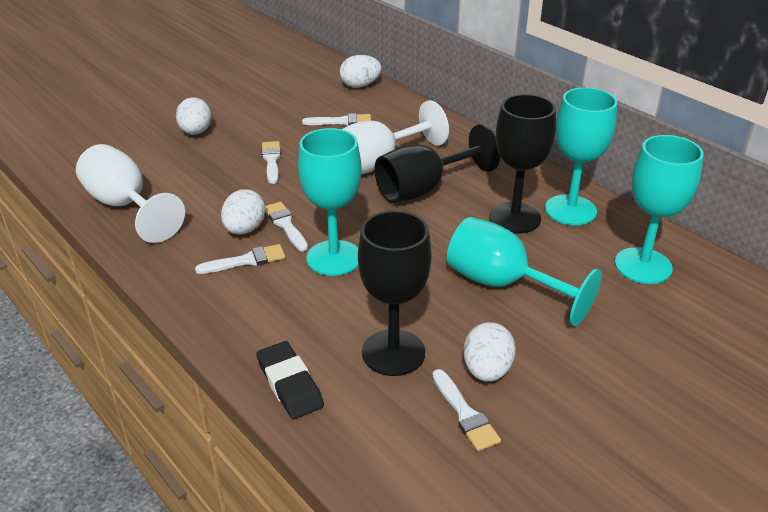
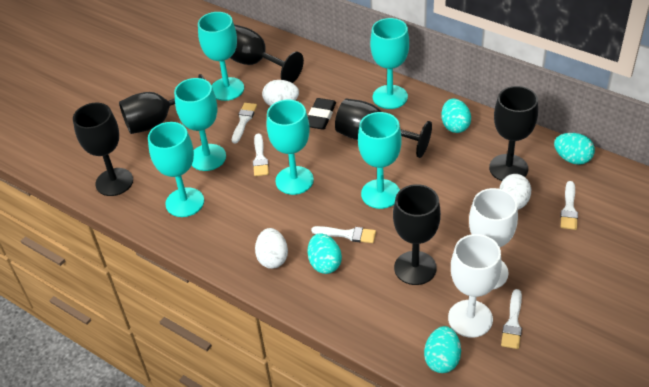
black goblet: [358,210,432,376] [375,124,500,203] [489,94,556,234] = 3 -> [73,103,133,196] [119,74,204,134] [230,25,304,83] [335,99,432,158] [393,184,441,285] [489,86,538,181] = 6
turquoise egg: none = 0 -> [308,233,342,274] [424,326,461,373] [441,98,471,133] [554,133,595,165] = 4
turquoise goblet: [298,128,362,276] [447,217,602,326] [545,87,617,225] [615,135,704,284] = 4 -> [148,122,204,217] [174,78,226,171] [198,12,244,101] [267,100,314,195] [358,112,402,209] [370,18,409,109] = 6
white egg: [176,97,212,135] [221,189,266,234] [340,55,382,88] [463,322,516,382] = 4 -> [255,228,288,269] [262,80,299,106] [500,174,531,210] = 3

